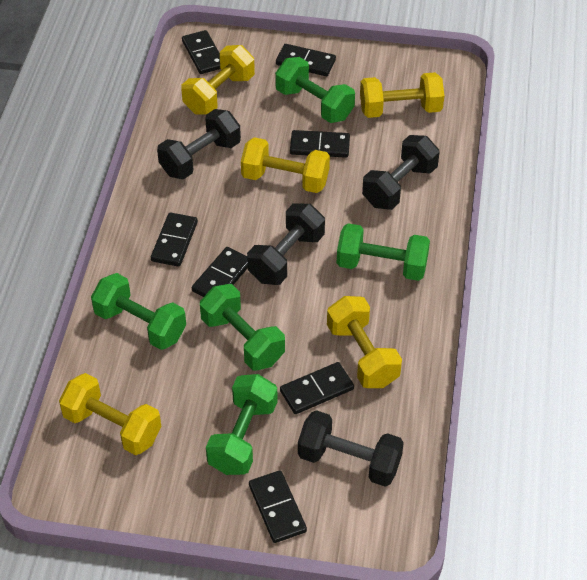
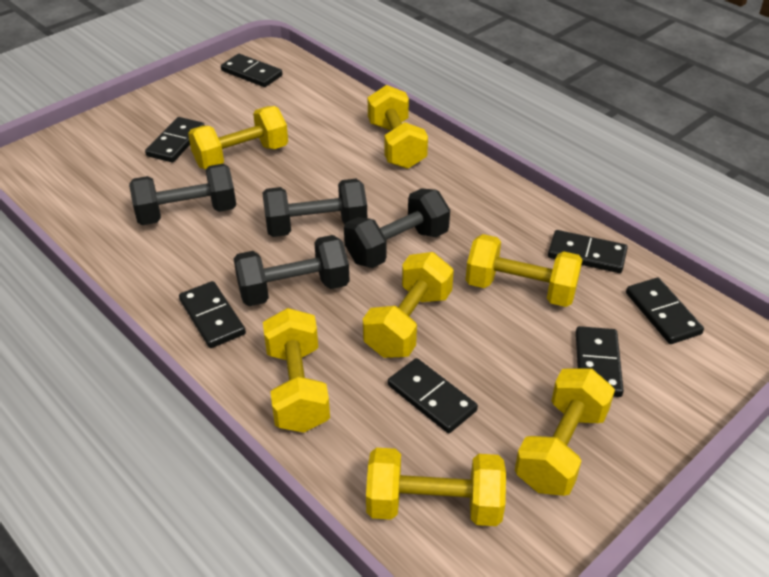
green dumbbell: [91,273,186,350] [200,284,285,370] [206,374,278,475] [275,57,355,123] [337,223,430,281] = 5 -> none = 0
yellow dumbbell: [59,373,161,455] [181,45,255,115] [241,137,330,193] [327,296,402,388] [360,72,444,118] = 5 -> [188,106,288,169] [263,308,330,433] [363,252,454,358] [366,448,506,526] [368,85,428,169] [466,234,583,307] [515,368,615,496] = 7

